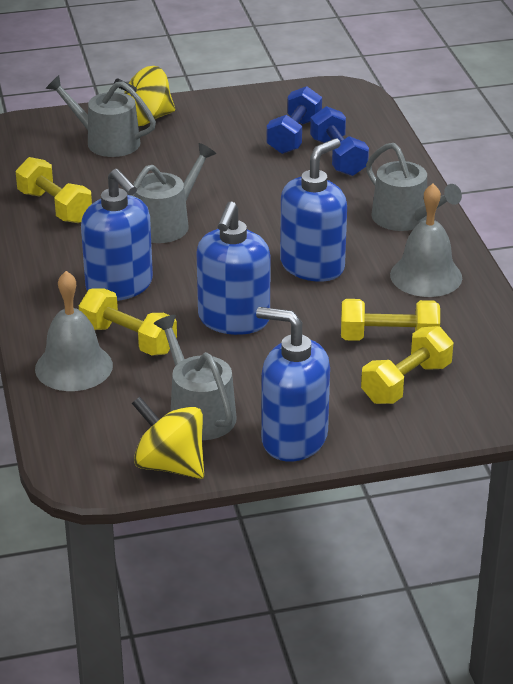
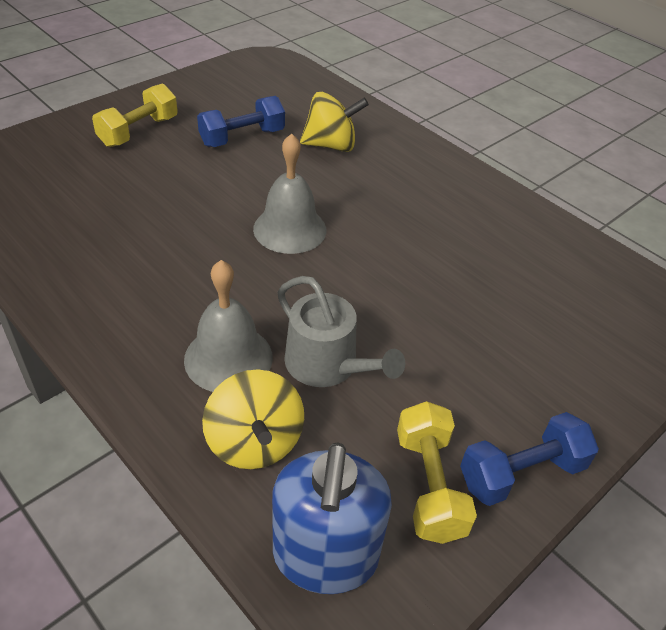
blue soap dispenser: [81,169,153,301] [196,201,271,335] [256,307,330,462] [280,138,347,281] = 4 -> [272,442,392,594] = 1
grey watering can: [46,75,156,157] [131,143,216,243] [154,315,237,440] [366,143,462,231] = 4 -> [277,276,405,387] = 1
yellow dumbbell: [16,157,92,223] [79,288,177,355] [341,299,440,341] [361,326,454,404] = 4 -> [92,83,178,147] [397,401,477,544] = 2

